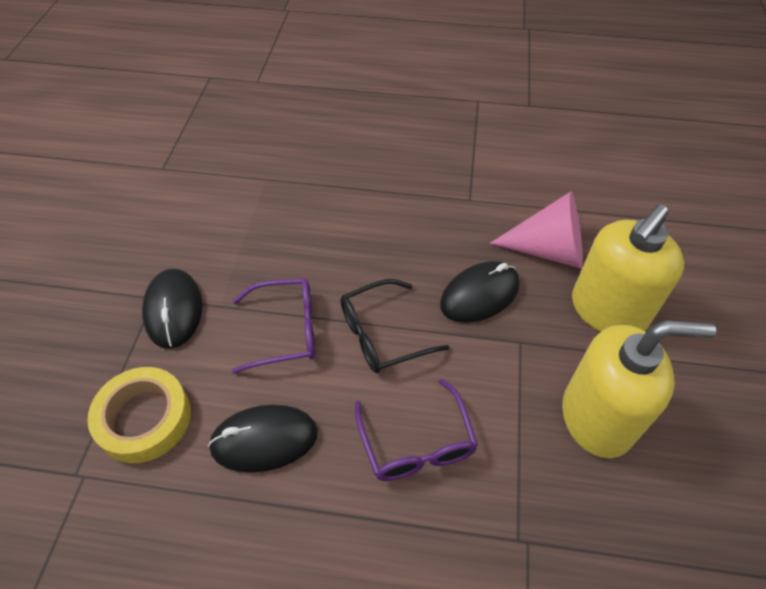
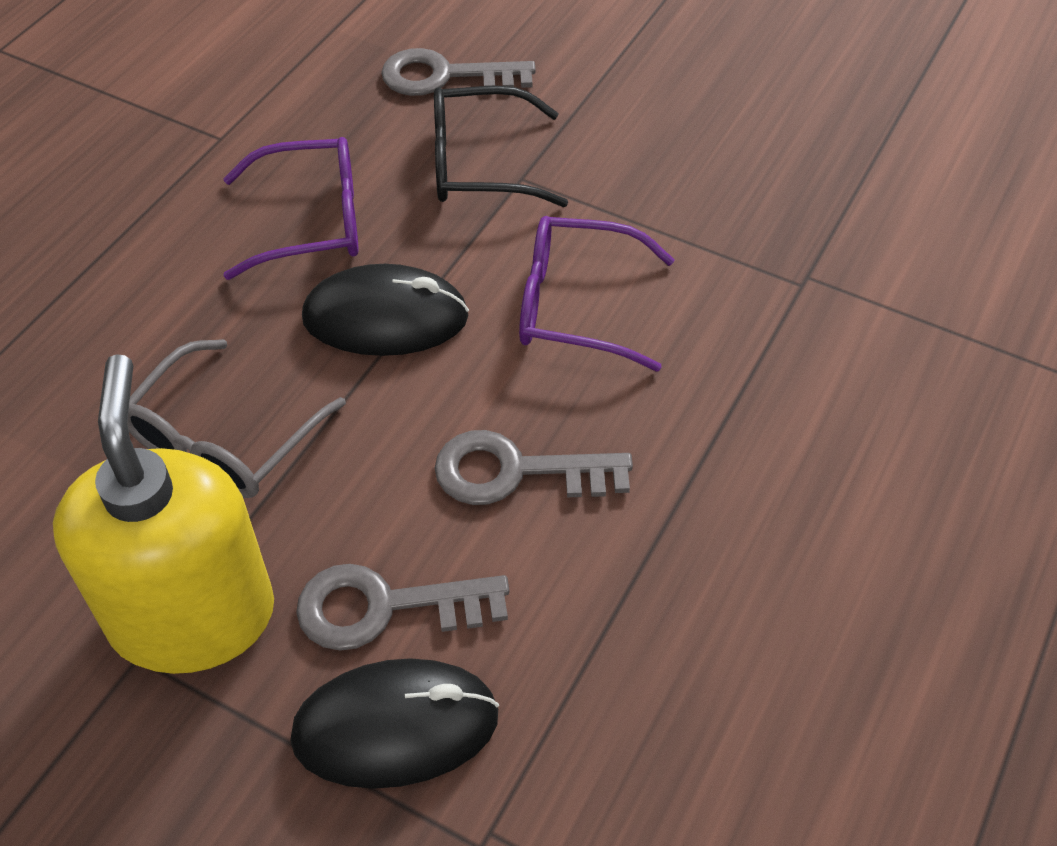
black mouse: [142,269,203,349] [208,405,318,473] [440,261,520,323] = 3 -> [290,658,499,789] [302,264,469,356] = 2
grey glasses: none = 0 -> [127,339,346,498] = 1
grey key: none = 0 -> [296,564,509,651] [381,48,536,96] [434,430,633,505] = 3
pink cone: [490,191,583,268] = 1 -> none = 0
yellow soap dispenser: [562,320,716,458] [572,204,684,332] = 2 -> [53,354,274,674] = 1
yellow tape: [87,367,191,463] = 1 -> none = 0

